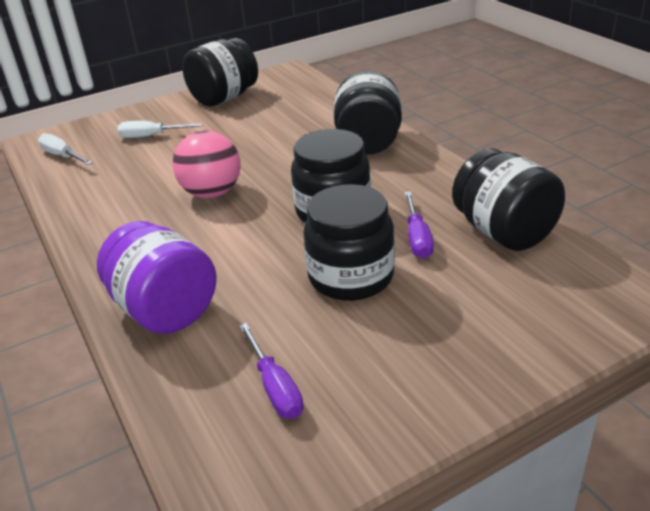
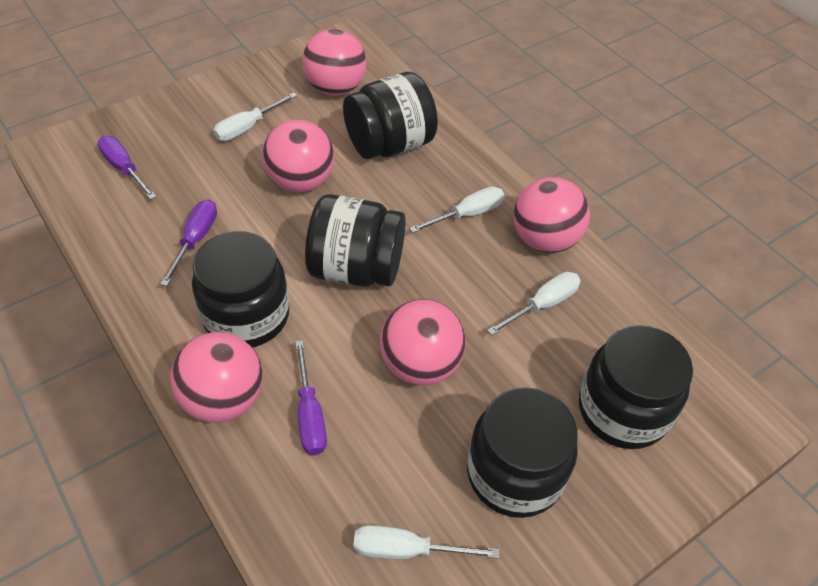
pink ball: [172,130,241,198] = 1 -> [170,332,263,423] [262,120,335,192] [302,29,366,96] [380,299,466,385] [514,177,590,253] = 5
purple jar: [97,221,217,334] = 1 -> none = 0
purple screwdriver: [239,323,304,419] [404,192,434,259] = 2 -> [97,136,156,200] [160,199,217,286] [295,340,327,455] = 3
white screwdriver: [38,133,93,165] [118,121,203,138] = 2 -> [213,92,297,141] [353,525,500,559] [409,186,505,233] [487,272,581,335] = 4

